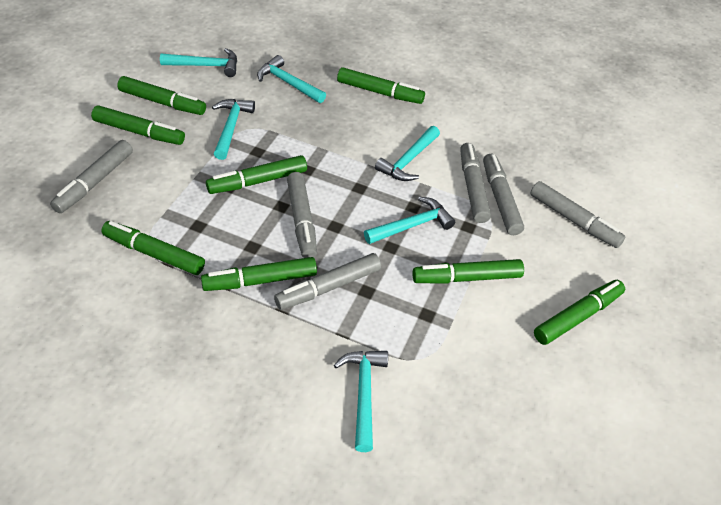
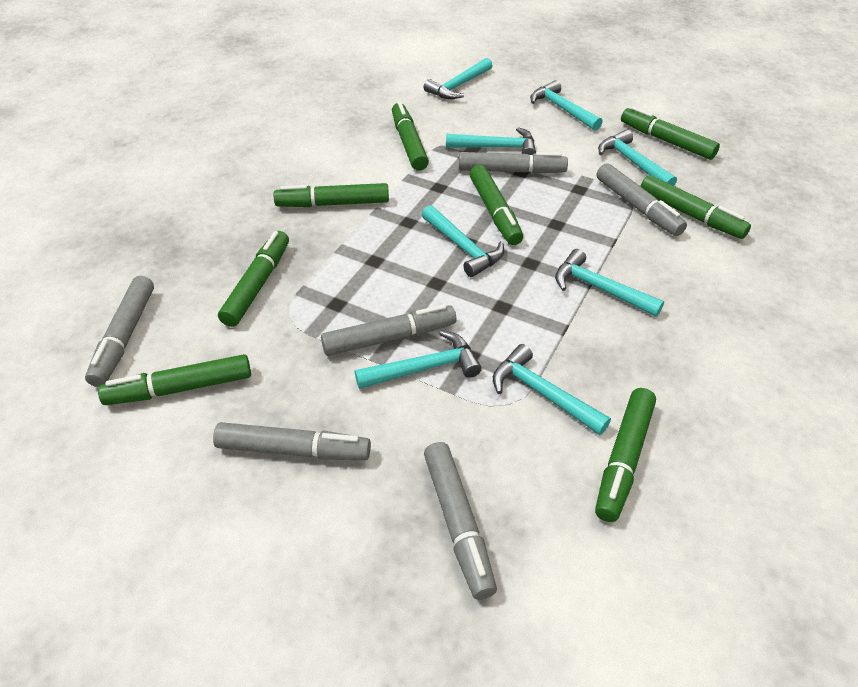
turquoise hammer: [160,48,237,77] [212,99,255,160] [257,55,326,103] [334,351,388,452] [364,197,455,244] [375,126,440,181] = 6 -> [355,330,482,389] [422,205,504,277] [424,58,492,99] [446,127,536,155] [493,344,611,435] [530,80,603,131] [555,249,664,317] [598,130,677,186] = 8

